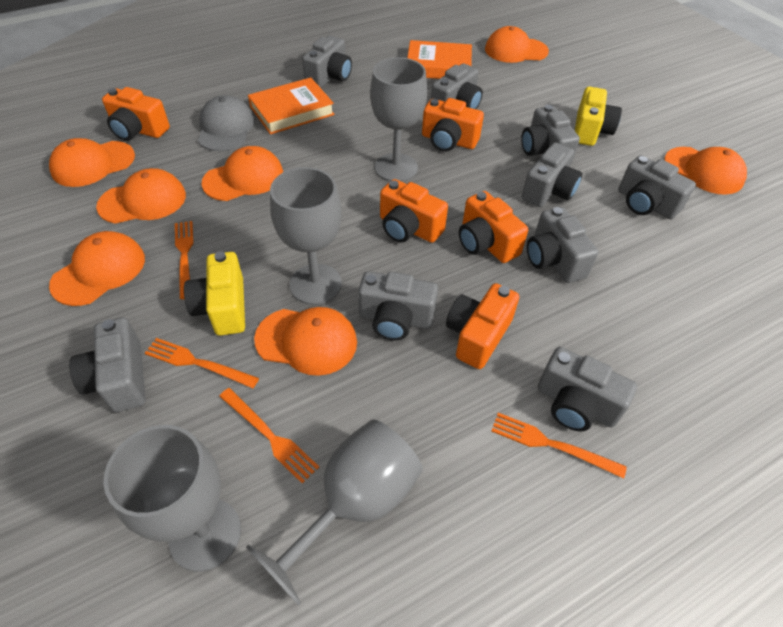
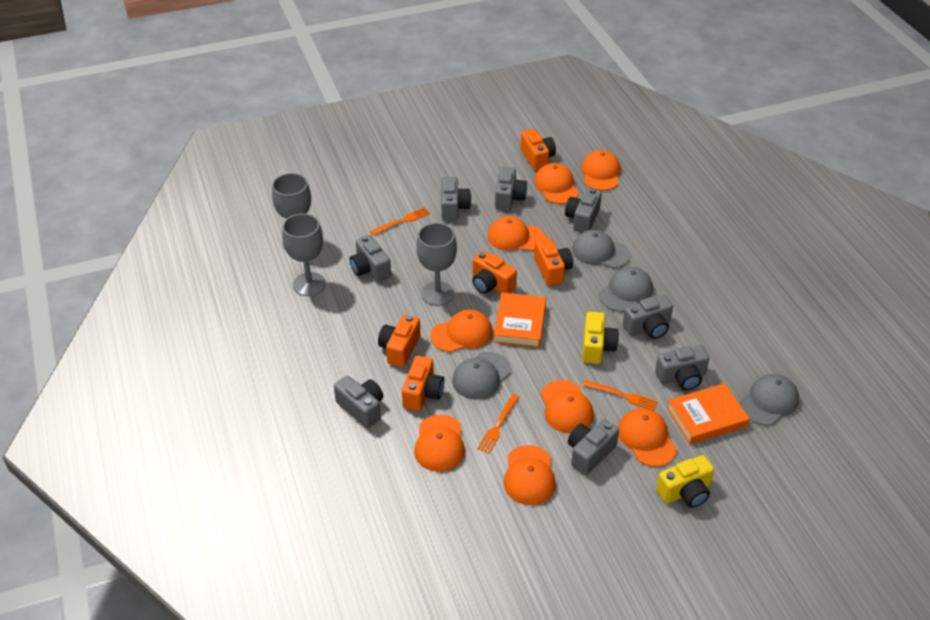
grey camera: [69,318,146,412] [302,36,352,88] [358,271,438,341] [431,63,483,109] [521,105,580,165] [521,142,582,207] [527,207,599,283] [538,347,637,431] [618,155,696,219] = 9 -> [334,376,383,428] [349,235,391,282] [441,177,471,221] [495,167,527,211] [565,188,602,233] [568,419,619,475] [623,295,673,339] [655,346,709,390] = 8
grey cap: [198,95,255,151] = 1 -> [452,352,511,400] [572,230,631,268] [599,267,653,312] [739,374,799,426] = 4
grey goblet: [103,425,241,572] [246,419,423,606] [270,167,342,305] [370,57,427,182] = 4 -> [272,173,311,249] [282,213,326,296] [416,223,457,306] = 3
orange cap: [49,138,135,187] [49,231,145,306] [96,168,186,224] [201,146,283,201] [254,307,357,376] [485,26,549,63] [664,147,747,195] = 7 -> [414,415,465,472] [430,309,492,352] [487,216,545,251] [504,445,556,505] [534,163,578,204] [541,380,594,434] [581,150,621,191] [618,408,677,467] = 8
orange fork: [145,338,259,388] [175,221,194,299] [219,388,319,484] [491,413,627,479] = 4 -> [370,208,430,236] [477,394,519,454] [582,380,658,411] = 3

